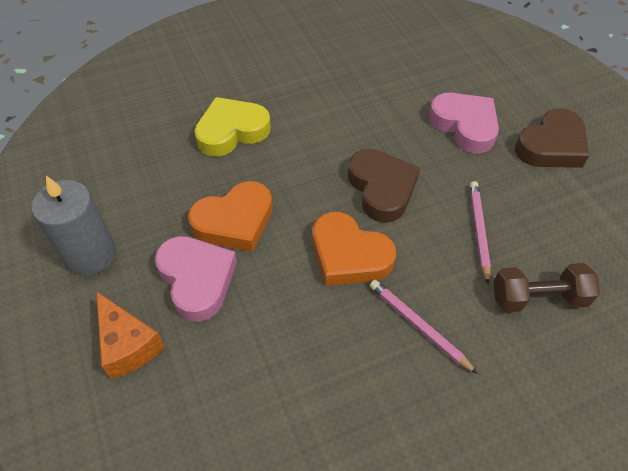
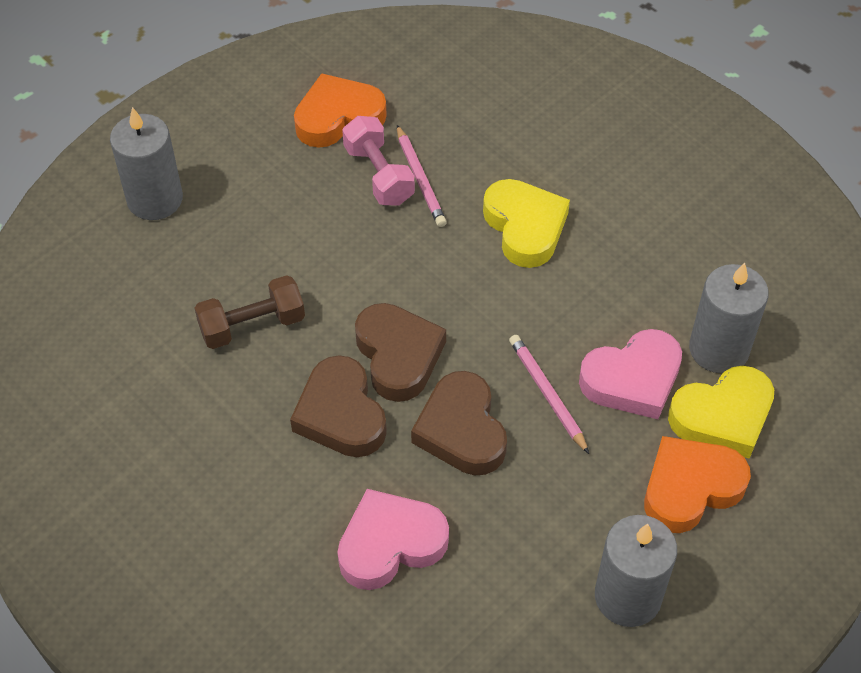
brown heart: [348,149,420,223] [515,108,589,168] = 2 -> [290,355,387,457] [355,303,446,402] [411,371,507,475] = 3
grey candle: [31,176,116,276] = 1 -> [110,107,183,220] [595,515,677,627] [689,263,769,374] = 3
orange cheese: [96,291,165,379] = 1 -> none = 0
pink dumbbell: none = 0 -> [342,116,415,206] = 1
yellow heart: [194,97,271,157] = 1 -> [483,179,570,268] [668,366,774,459] = 2

